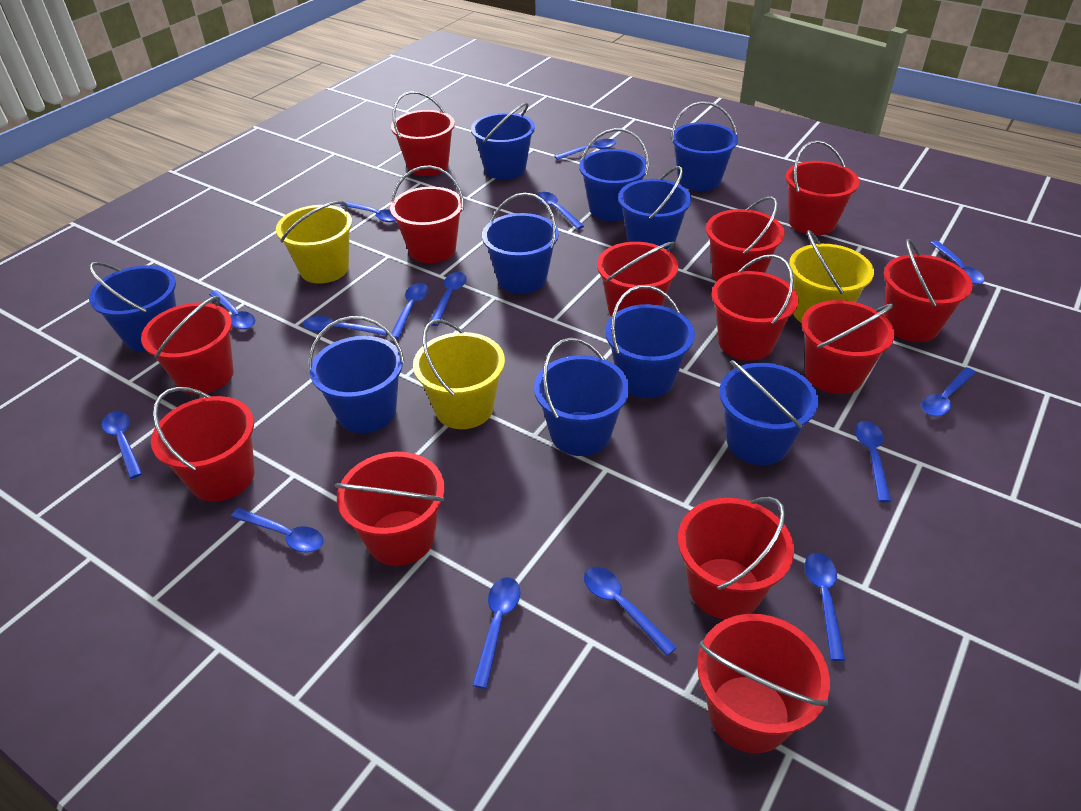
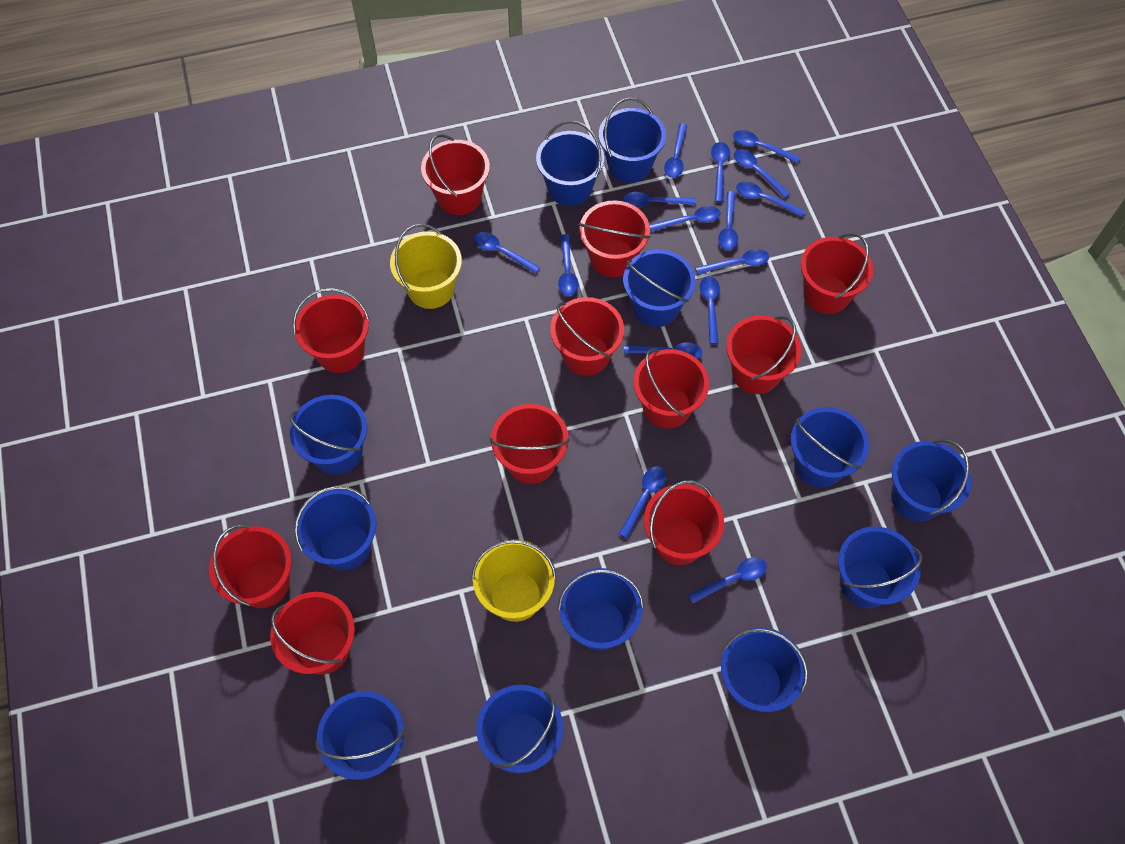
blue bucket: [89,262,176,352] [308,316,404,433] [471,103,535,180] [482,193,559,294] [534,338,629,456] [579,128,649,221] [605,285,695,398] [618,166,692,249] [671,101,738,191] [719,360,819,465] = 10 -> [290,395,367,475] [294,486,376,571] [315,691,406,780] [476,685,563,773] [536,121,604,206] [558,568,644,651] [599,97,666,183] [623,250,696,327] [721,628,808,712] [791,407,869,487] [838,527,922,608] [891,439,972,522] = 12
red bucket: [141,296,233,394] [151,387,255,502] [335,452,445,566] [390,166,464,263] [391,91,455,176] [597,242,678,317] [678,497,794,619] [697,614,830,753] [706,197,785,282] [712,254,799,361] [786,140,860,235] [802,300,895,394] [884,239,973,342] = 13 -> [209,524,292,608] [270,592,355,675] [293,288,370,373] [421,134,490,215] [490,404,570,484] [550,297,624,376] [579,200,651,277] [634,349,709,428] [644,480,724,565] [726,315,801,394] [801,233,873,314] = 11
yellow bucket: [276,201,352,284] [413,319,505,429] [789,230,874,323] = 3 -> [390,224,462,309] [471,540,556,622] = 2

